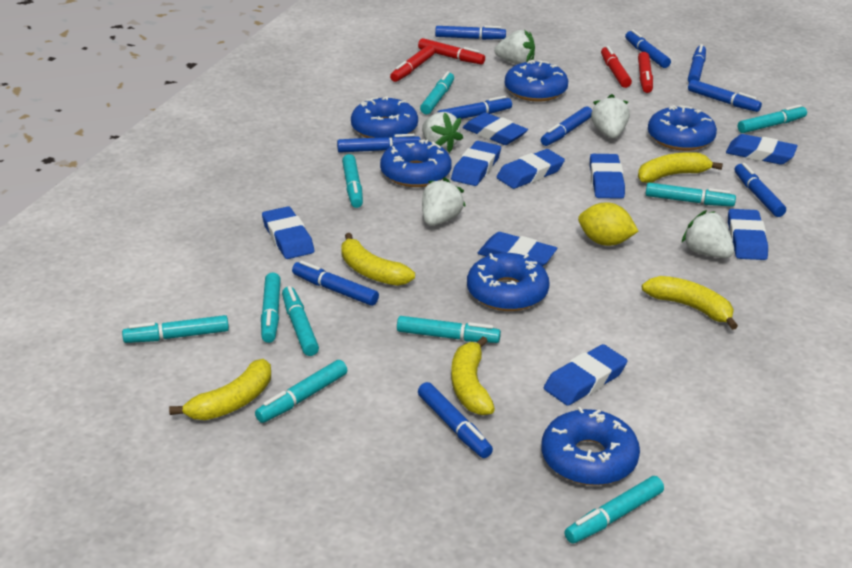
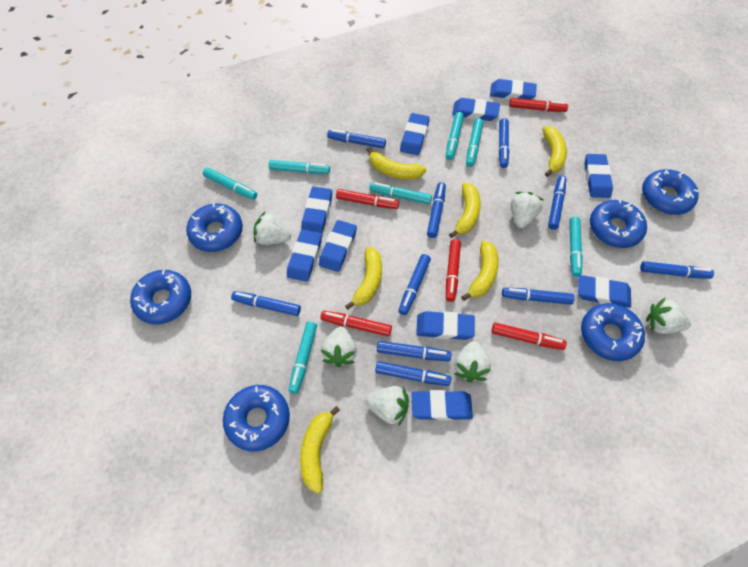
blue eraser: [262,206,314,259] [451,141,501,186] [463,113,528,145] [478,232,557,266] [497,149,565,189] [544,344,627,406] [590,154,625,199] [726,134,798,165] [728,209,768,260] = 9 -> [287,229,322,282] [301,187,332,234] [319,220,357,272] [400,113,430,155] [412,390,473,421] [416,311,475,340] [452,98,500,121] [490,79,537,100] [578,275,631,308] [584,154,613,198] = 10
red marker: [390,45,435,82] [418,38,485,64] [601,46,632,88] [638,52,653,93] = 4 -> [320,311,392,336] [336,189,399,209] [446,239,461,302] [492,323,567,350] [509,98,568,112] = 5
turquoise marker: [122,315,229,343] [255,360,347,423] [261,272,281,343] [282,286,319,356] [342,154,363,208] [397,316,501,343] [420,71,454,114] [564,476,664,544] [646,183,736,207] [738,104,807,133] = 10 -> [203,167,257,200] [268,160,330,174] [289,322,317,394] [369,182,432,204] [446,112,464,160] [466,118,483,167] [569,217,583,277] = 7
white strawberry: [422,112,463,153] [422,177,466,226] [494,29,535,64] [591,94,630,138] [682,210,734,258] = 5 -> [254,212,291,245] [321,326,357,367] [365,386,409,425] [454,341,491,382] [511,192,543,228] [646,298,691,334] = 6
yellow banana: [169,359,271,420] [341,233,415,286] [451,336,495,415] [638,152,723,183] [642,276,738,330] = 5 -> [300,406,340,493] [345,247,382,310] [367,147,426,180] [449,183,481,238] [461,241,499,301] [543,126,567,177] = 6
yellow lemon: [578,202,638,246] = 1 -> none = 0

